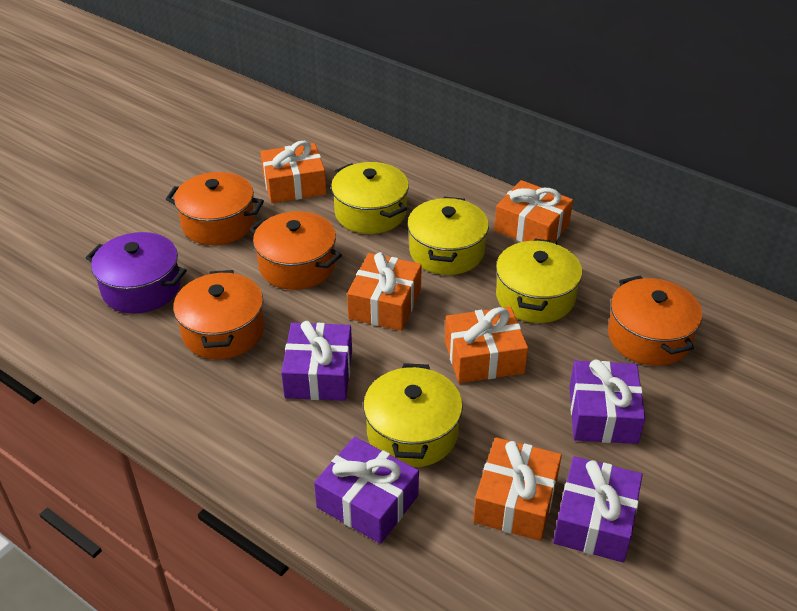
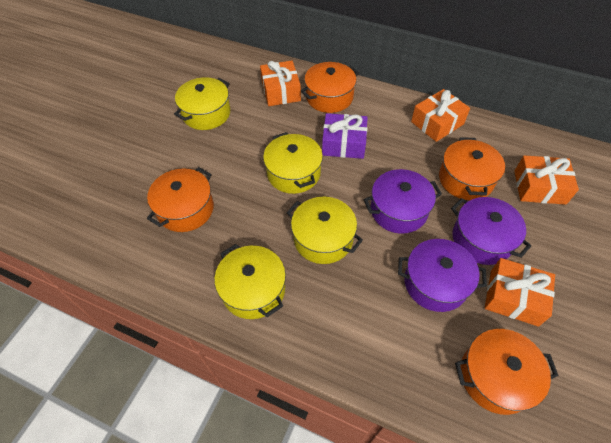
orange gift: [260,141,326,203] [347,252,422,331] [445,307,528,383] [473,437,562,541] [494,180,573,242] = 5 -> [260,61,301,106] [411,89,470,142] [485,258,555,327] [514,155,579,205] = 4
purple gift: [281,321,352,401] [314,437,419,544] [553,456,642,563] [569,360,645,444] = 4 -> [322,113,368,159] = 1
purple pot: [86,232,187,314] = 1 -> [363,169,442,234] [398,239,487,312] [451,197,532,265] = 3

